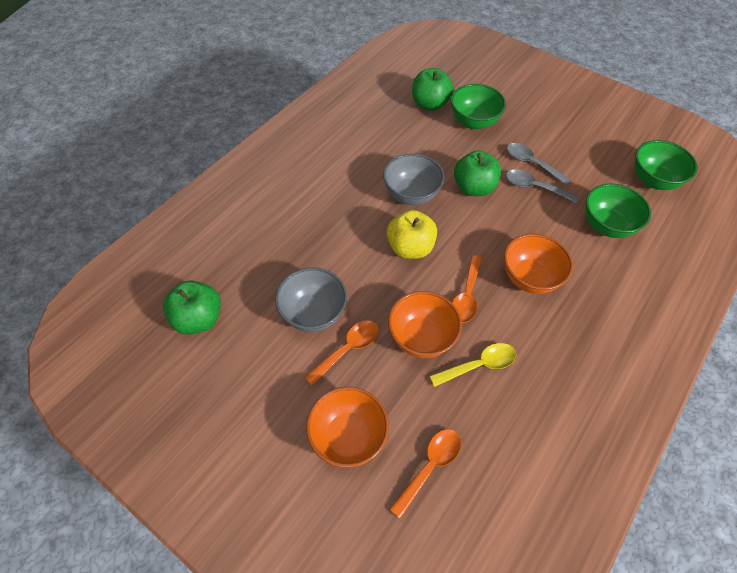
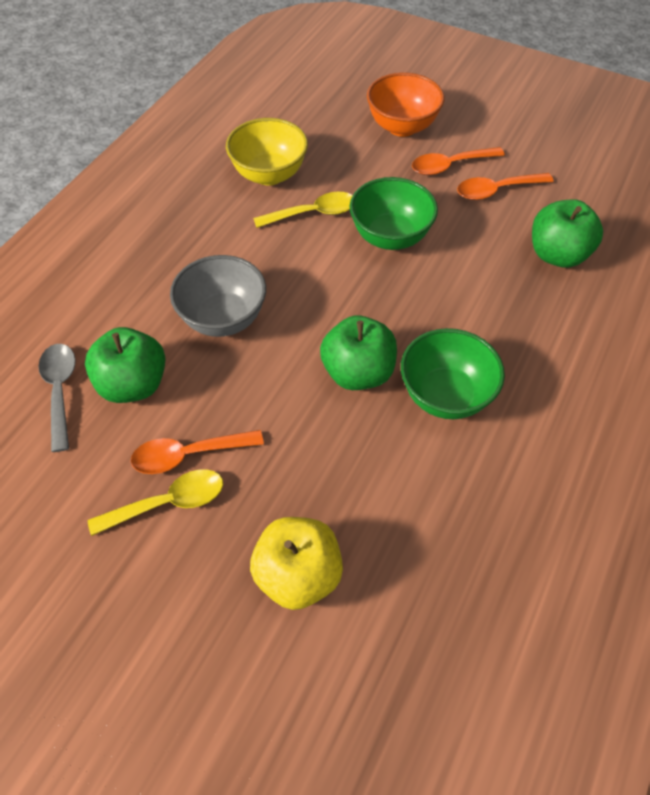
green bowl: [451,84,506,130] [586,183,651,238] [635,140,698,190] = 3 -> [350,177,438,250] [401,328,505,419] = 2
grey bowl: [275,268,347,332] [383,153,445,205] = 2 -> [170,255,266,337] = 1
grey spoon: [506,169,579,203] [507,143,571,185] = 2 -> [38,344,76,452] = 1
orange bowl: [306,387,389,468] [388,291,462,358] [504,234,573,294] = 3 -> [367,72,444,137] = 1
yellow bowl: none = 0 -> [226,118,308,186] = 1
yellow spoon: [429,343,516,387] = 1 -> [88,469,223,536] [253,192,353,228] = 2

